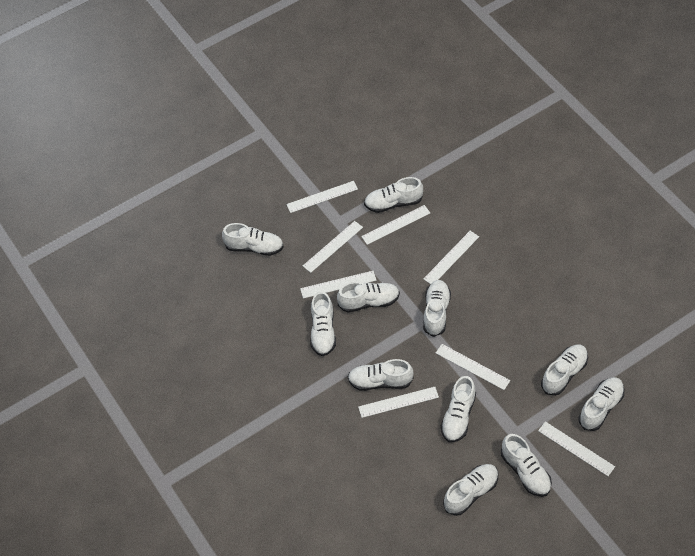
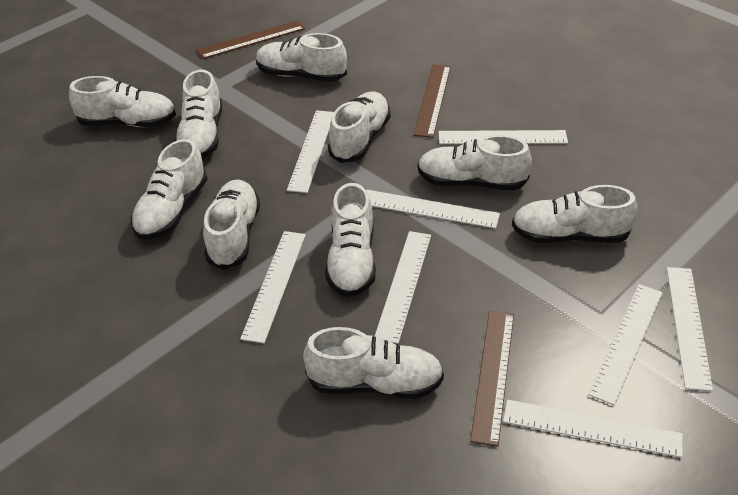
brown ruler: none = 0 -> [197,20,305,59] [413,65,451,138] [470,310,514,447] = 3
white shoe: [222,223,284,256] [310,291,336,356] [337,282,400,312] [348,359,414,391] [364,177,423,213] [423,280,451,337] [441,376,476,442] [443,464,498,516] [501,434,552,497] [541,344,588,396] [579,377,625,431] = 11 -> [69,76,176,127] [131,139,208,240] [175,70,223,158] [203,179,260,270] [256,33,347,82] [303,327,444,399] [325,183,376,297] [328,91,391,163] [418,135,532,190] [512,185,637,243] = 10

